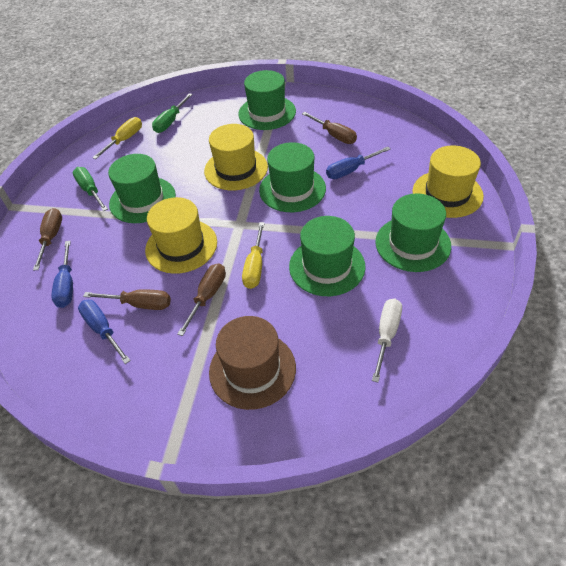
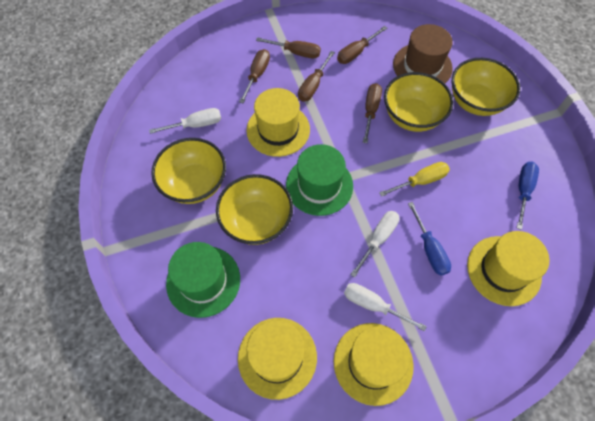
blue screwdriver: [51,241,73,308] [78,300,131,364] [326,147,390,179] = 3 -> [408,202,451,276] [517,162,539,230] = 2
brown screwdriver: [33,208,62,271] [83,289,171,310] [177,263,226,336] [302,112,357,144] = 4 -> [239,49,270,103] [256,37,321,58] [298,51,335,101] [337,26,387,64] [363,83,382,143] = 5
green hat: [108,154,176,223] [238,70,296,130] [259,142,326,212] [289,216,366,296] [375,193,451,272] = 5 -> [166,242,240,318] [286,144,353,216] = 2
green screwdriver: [72,167,108,211] [152,93,193,133] = 2 -> none = 0
white screwdriver: [372,299,402,382] = 1 -> [149,108,221,134] [344,283,427,331] [350,211,399,278] = 3
yellow bowl: none = 0 -> [151,138,226,204] [216,174,293,245] [384,72,453,132] [452,58,520,116] = 4
yellow hat: [145,197,217,274] [204,124,268,190] [412,145,484,218] = 3 -> [238,318,317,400] [246,88,310,157] [334,323,414,406] [467,231,550,306] = 4
yellow screwdriver: [92,117,142,159] [242,222,265,289] = 2 -> [379,162,450,197] = 1

